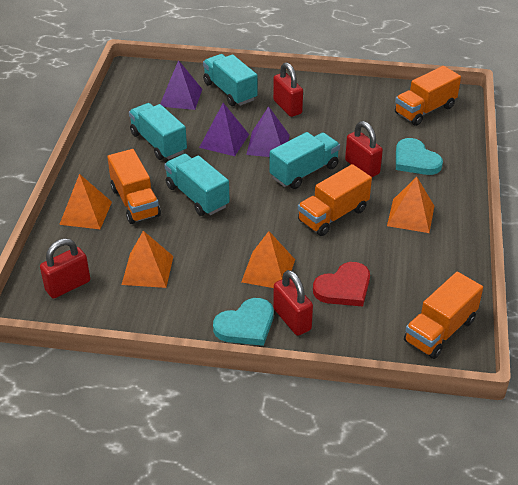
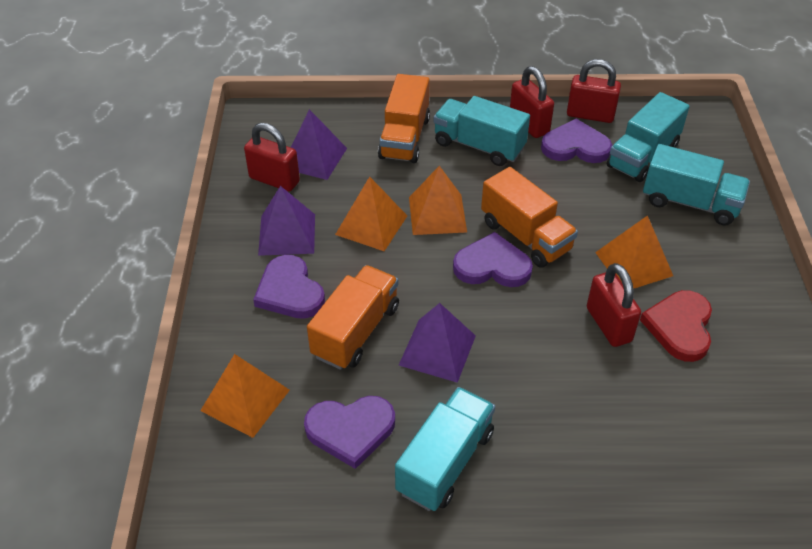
orange truck: [107,149,161,224] [298,164,372,236] [395,66,461,126] [404,272,483,359] = 4 -> [307,265,399,370] [378,74,430,163] [481,167,578,268] = 3
purple heart: none = 0 -> [253,255,325,319] [304,396,395,469] [453,232,533,287] [541,119,612,163] = 4
turquoise heart: [213,298,274,346] [396,138,443,175] = 2 -> none = 0

